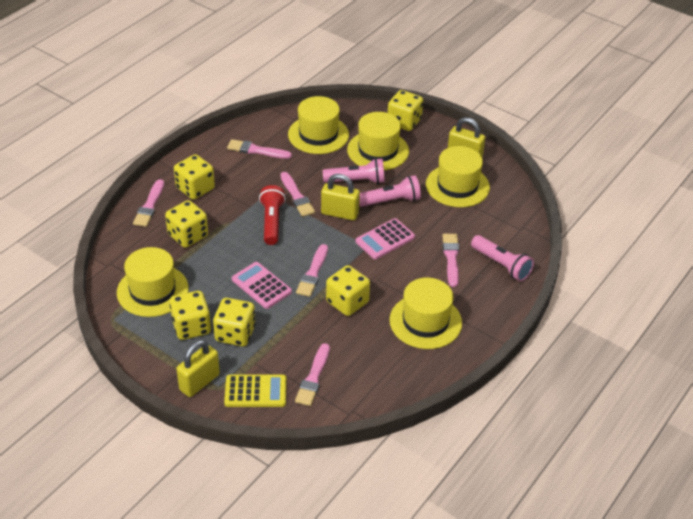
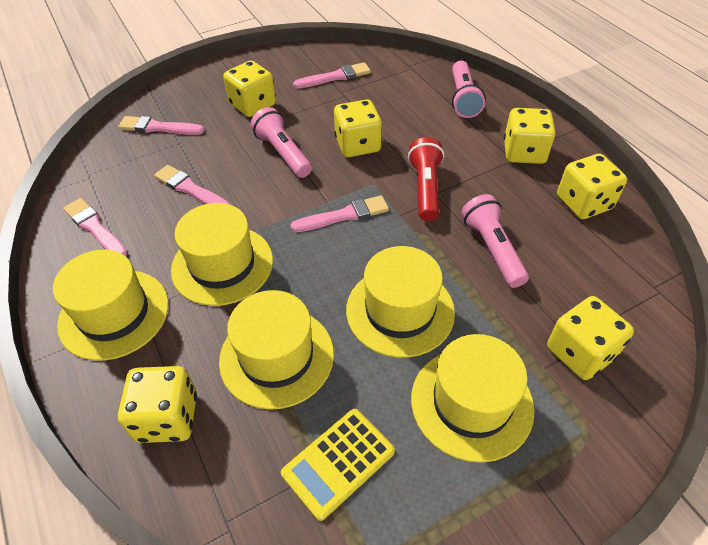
pink brush: [133,179,164,227] [227,139,292,159] [280,172,315,217] [295,343,330,406] [296,244,328,297] [443,234,459,287] = 6 -> [63,198,128,256] [118,116,205,135] [154,165,229,204] [291,195,389,232] [293,62,371,88] = 5
pink calculator: [232,262,292,309] [356,218,415,259] = 2 -> none = 0
yellow padlock: [176,340,220,397] [321,174,360,220] [448,117,485,158] = 3 -> none = 0

